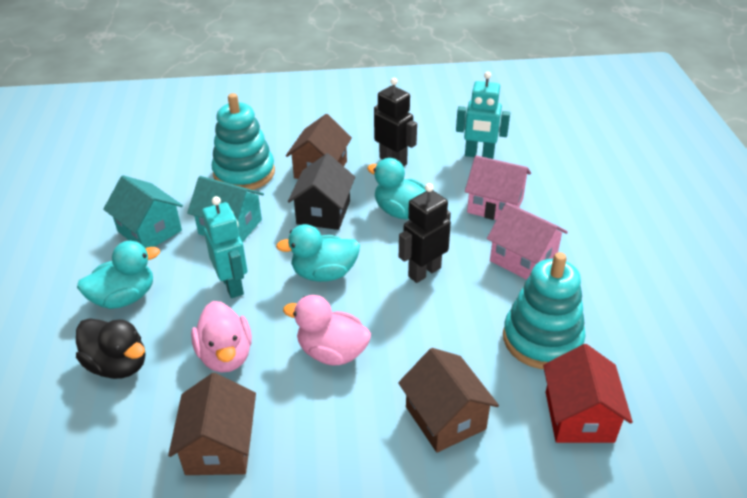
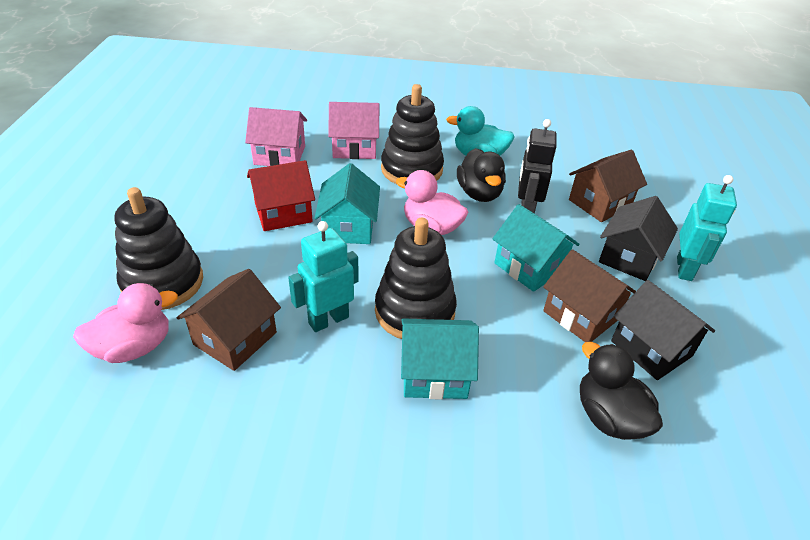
black duck: [76,318,145,379] = 1 -> [457,148,506,202] [580,342,663,440] = 2
black house: [288,153,355,230] = 1 -> [599,196,678,281] [611,280,715,380] = 2
black robot: [374,78,417,167] [399,183,451,283] = 2 -> [518,119,557,214] = 1
black stacking toy: none = 0 -> [114,187,203,310] [375,218,457,339] [381,84,444,184] = 3
turquoise duck: [77,241,160,309] [276,224,360,282] [367,158,426,220] = 3 -> [446,106,514,156] = 1
turquoise house: [103,175,183,248] [187,176,264,242] = 2 -> [315,163,380,244] [401,318,479,400] [492,204,580,292] = 3
turquoise stacking toy: [211,93,275,190] [503,252,586,369] = 2 -> none = 0

